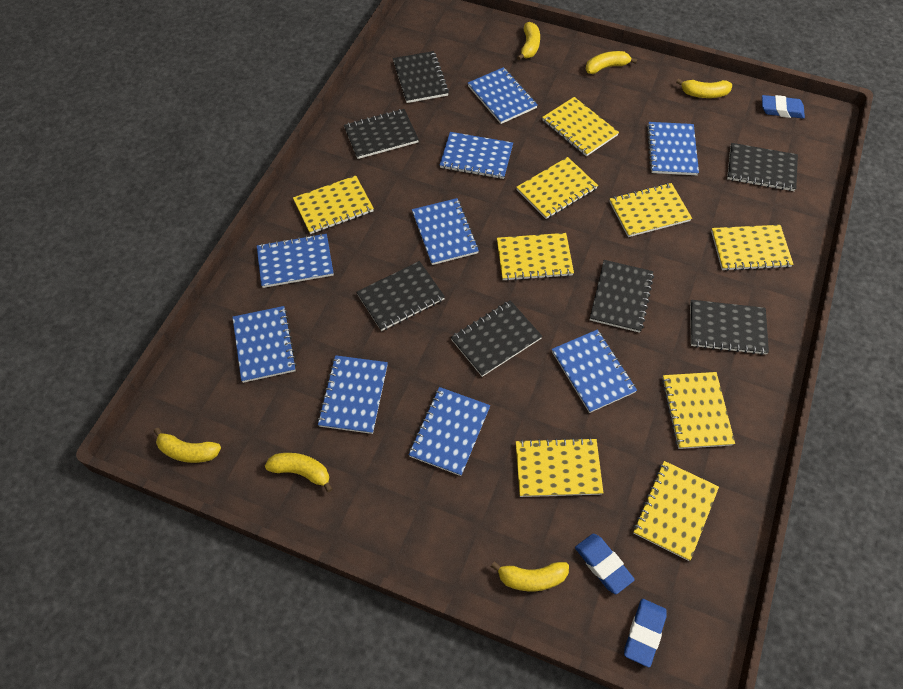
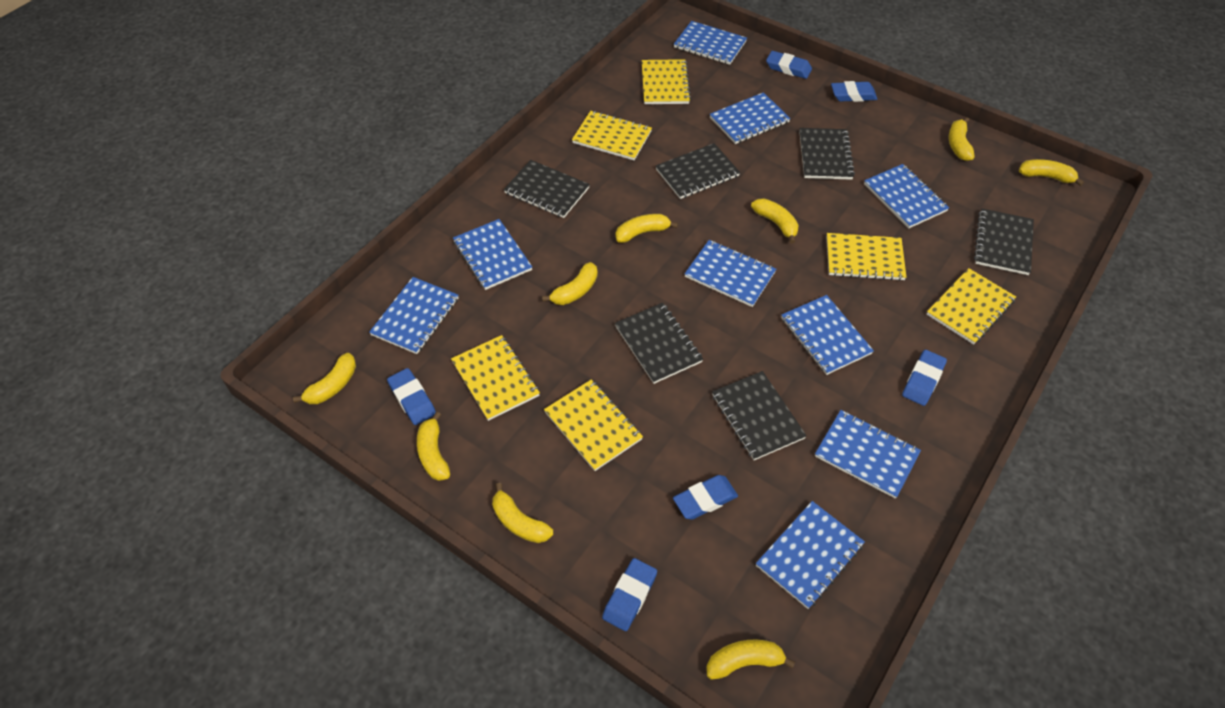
black notebook: [344,109,419,159] [357,261,445,331] [393,51,449,103] [451,300,542,377] [590,260,654,333] [690,300,769,355] [727,143,798,191] = 7 -> [504,160,590,218] [615,303,703,384] [656,143,740,199] [712,371,807,460] [799,128,855,180] [974,209,1034,275] = 6
blue eraser: [575,534,635,594] [624,599,667,667] [762,95,805,119] = 3 -> [387,368,436,425] [602,558,657,631] [673,475,738,520] [766,51,812,79] [831,81,877,102] [902,350,947,406] = 6
yellow banana: [154,428,221,463] [265,453,333,492] [491,561,569,591] [517,22,540,60] [585,51,637,74] [676,79,732,98] = 6 -> [293,353,356,404] [417,412,450,481] [492,483,553,543] [542,262,598,305] [616,214,678,243] [706,640,795,680] [751,198,798,244] [948,117,975,161] [1019,159,1084,186] = 9
yellow notebook: [293,175,374,234] [497,233,574,281] [516,157,598,219] [516,438,603,497] [542,97,619,156] [609,183,692,237] [633,461,719,561] [662,372,735,449] [711,225,794,271] = 9 -> [451,335,540,421] [544,379,643,471] [572,111,652,160] [642,59,691,104] [826,233,906,281] [927,268,1016,345] = 6

